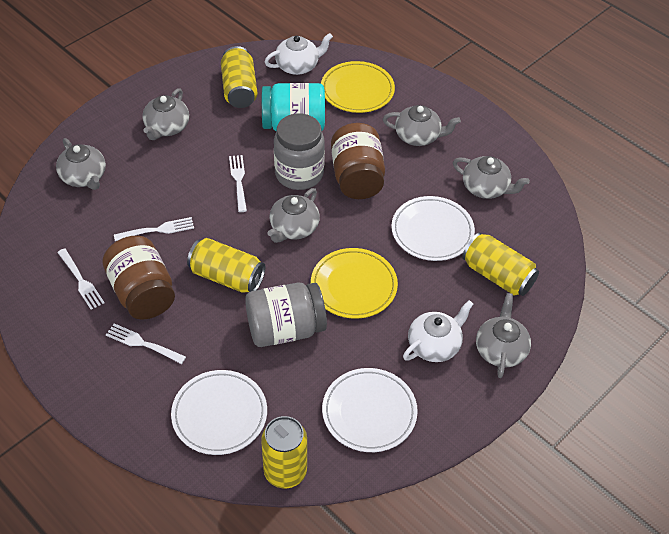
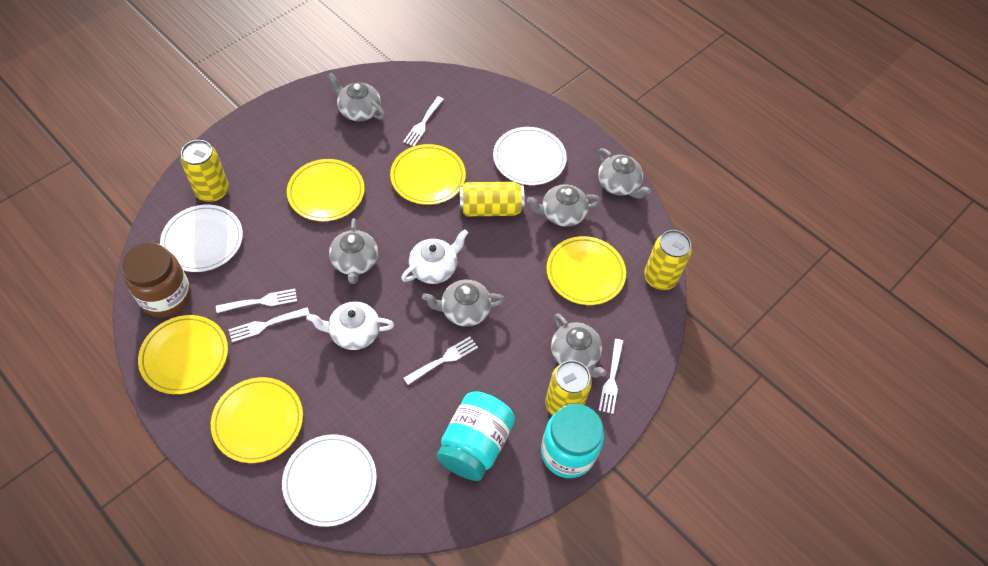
brown jar: [102,236,175,320] [331,123,385,199] = 2 -> [121,242,192,317] = 1
grey jar: [245,283,327,347] [274,113,325,190] = 2 -> none = 0
turquoise jar: [262,83,325,131] = 1 -> [437,391,515,481] [541,404,604,478] = 2
white fork: [57,248,105,310] [106,323,186,364] [114,217,194,241] [229,155,247,212] = 4 -> [216,289,297,313] [229,307,310,342] [403,96,444,146] [404,337,478,385] [599,339,623,414] = 5
yellow plate: [311,248,398,319] [321,61,395,113] = 2 -> [138,315,228,394] [211,377,303,463] [287,159,364,221] [390,144,466,205] [546,236,626,305] = 5

